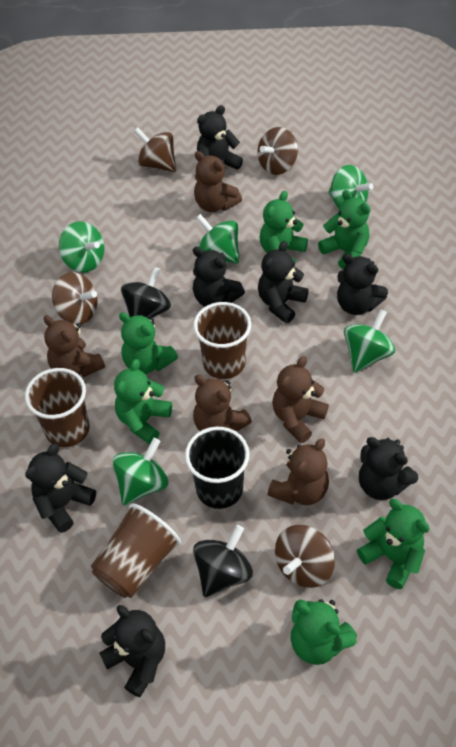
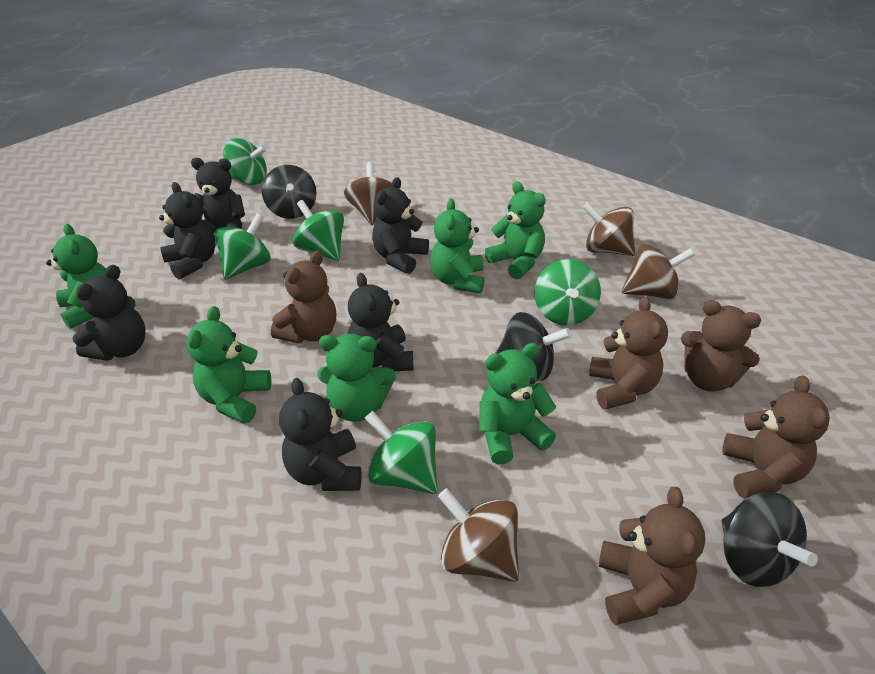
black cup: [185,427,250,509] = 1 -> none = 0
black spinning top: [121,267,171,319] [193,525,253,597] = 2 -> [262,165,317,219] [496,312,571,381] [722,492,818,587] = 3
black teddy bear: [25,444,96,533] [99,605,165,697] [193,247,245,307] [197,105,243,169] [258,241,309,323] [337,254,388,315] [359,437,418,500] = 7 -> [72,265,146,361] [159,182,216,280] [191,158,245,233] [279,378,362,491] [348,273,413,371] [372,177,429,274] = 6
brown cup: [25,368,90,447] [91,504,181,598] [193,302,251,379] = 3 -> none = 0

